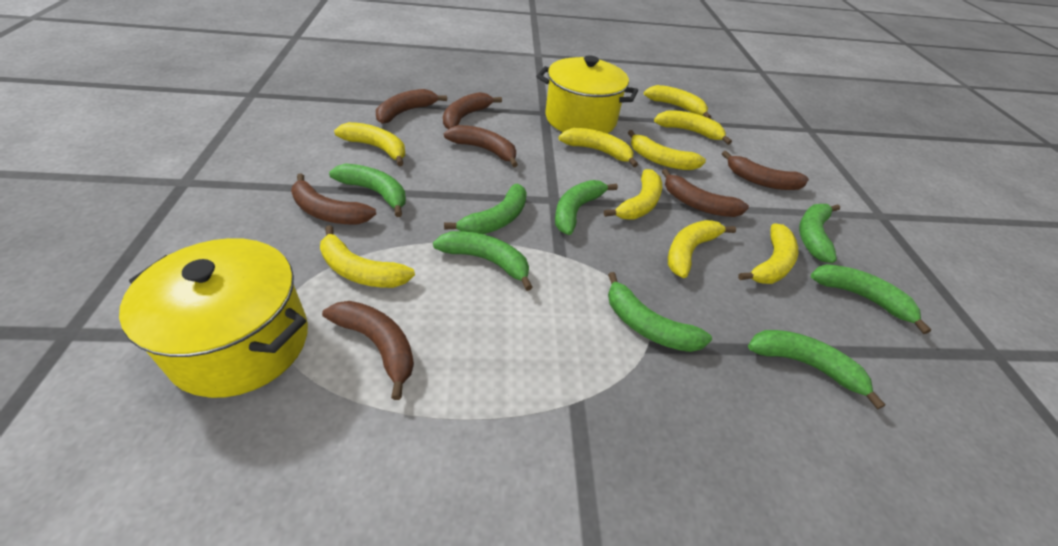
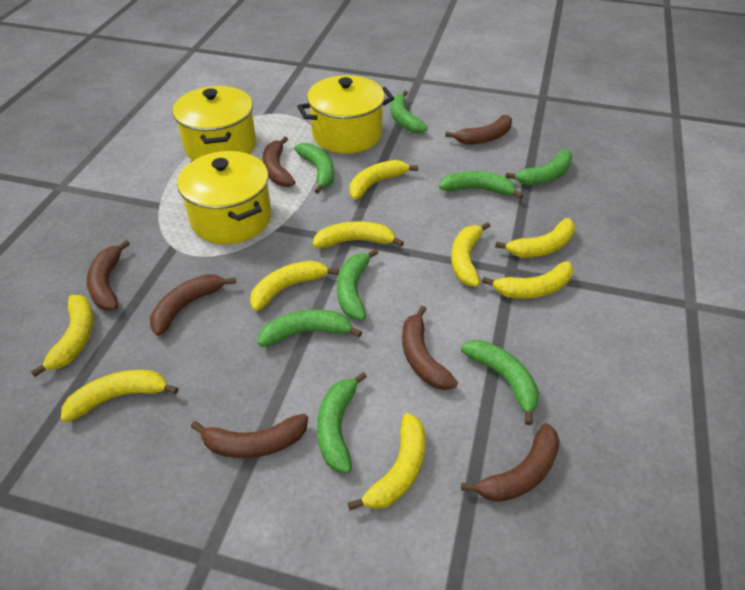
yellow pot: [119,238,308,398] [536,55,638,134] = 2 -> [172,86,256,160] [177,151,271,244] [297,75,394,154] = 3

